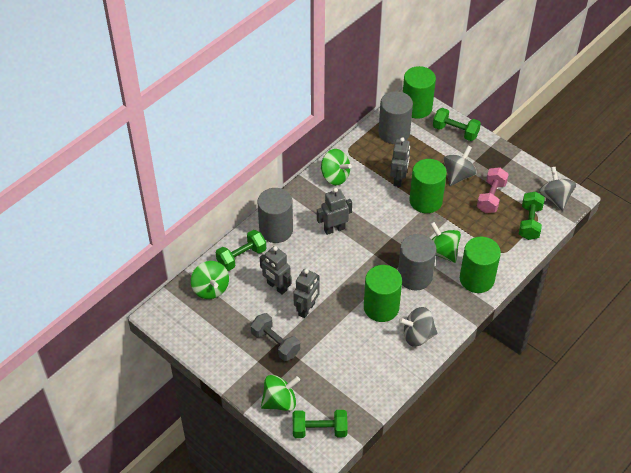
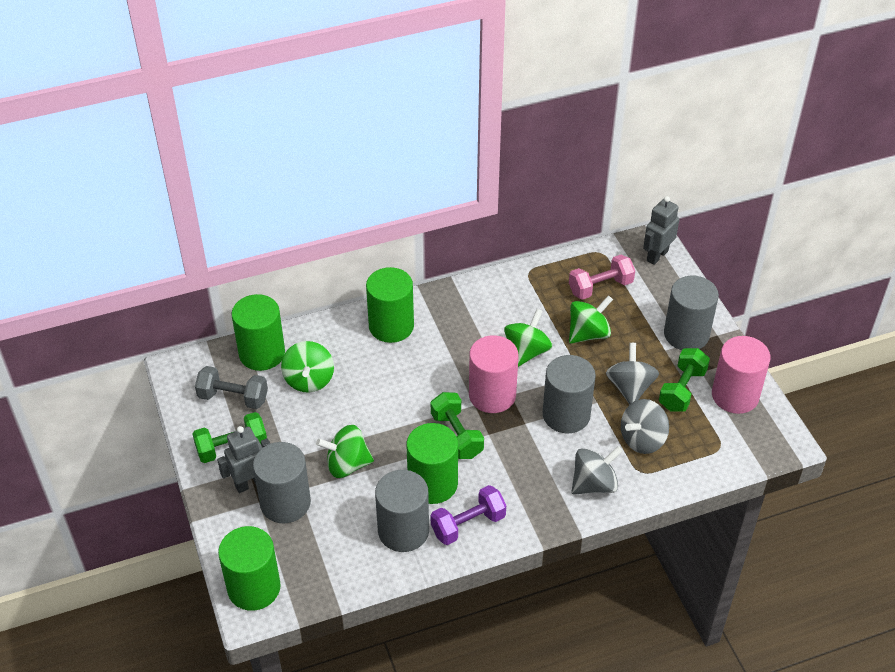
green dumbbell: [216,230,266,271] [293,410,348,438] [433,108,481,141] [519,191,545,240] = 4 -> [193,412,267,463] [431,392,484,459] [659,348,710,412] = 3
grey cylinder: [258,188,293,243] [379,91,413,144] [398,234,437,290] = 3 -> [253,442,311,523] [375,470,429,552] [543,355,596,433] [664,276,719,350] = 4
grey robot: [260,246,291,295] [293,269,320,318] [317,188,352,235] [390,137,410,187] = 4 -> [217,426,270,493] [643,196,680,265] = 2
pink cylinder: none = 0 -> [469,335,518,413] [712,336,771,414] = 2
purple dumbbell: none = 0 -> [431,485,506,545] = 1

